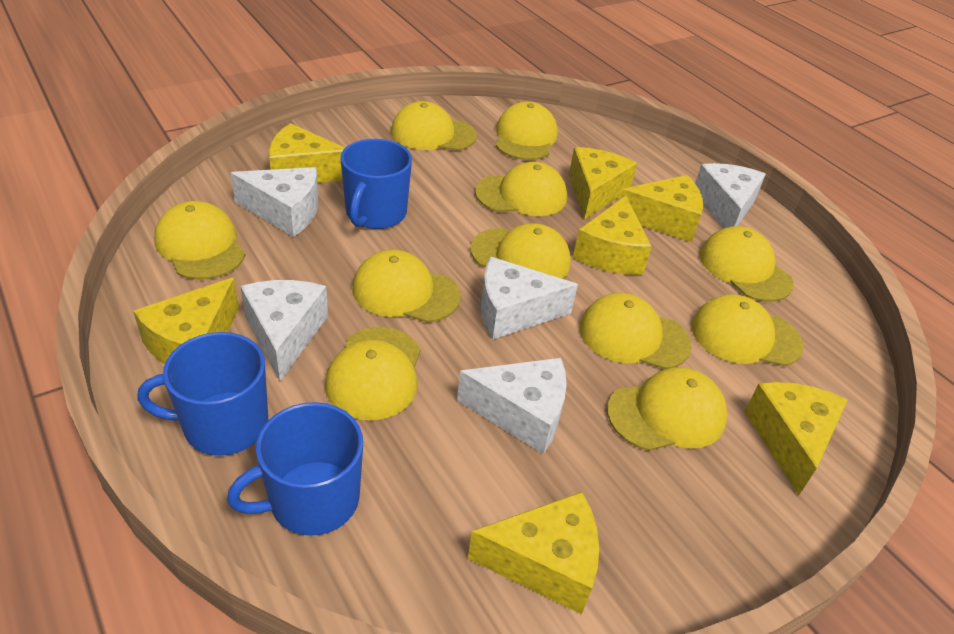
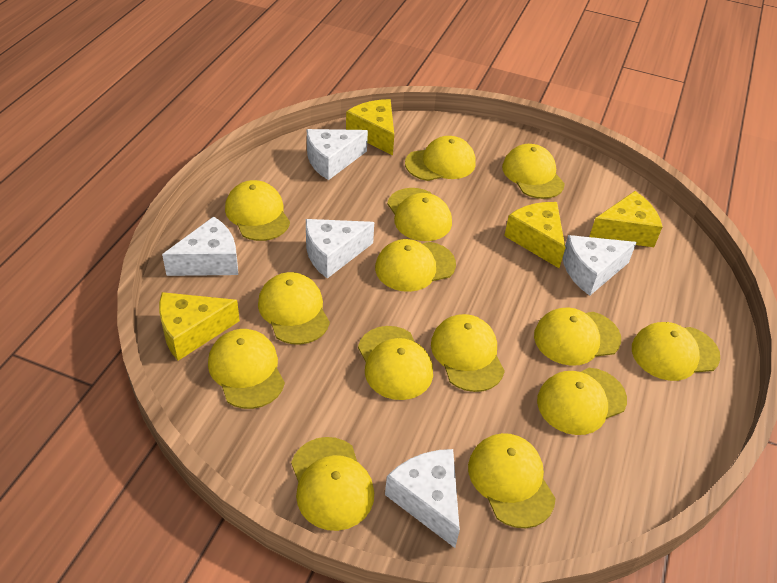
blue mug: [137,332,268,456] [227,402,363,536] [340,139,412,229] = 3 -> none = 0
yellow cap: [154,201,245,280] [325,327,421,420] [353,250,461,323] [391,101,477,151] [470,223,571,279] [475,162,567,216] [496,102,558,160] [579,293,692,369] [607,367,728,451] [691,294,803,366] [700,226,794,302] = 11 -> [208,329,285,409] [225,180,290,241] [258,272,330,345] [291,437,374,531] [358,326,433,400] [375,239,456,292] [387,188,452,241] [405,136,476,181] [431,314,505,392] [468,433,556,528] [502,144,565,199] [534,308,621,366] [537,368,627,435] [632,322,720,381] = 14
yellow cheese: [133,277,239,364] [269,123,345,183] [468,492,599,614] [569,147,637,220] [573,196,652,275] [620,175,703,242] [744,382,847,496] = 7 -> [159,292,240,361] [346,99,394,156] [504,202,565,268] [589,191,662,247] = 4

